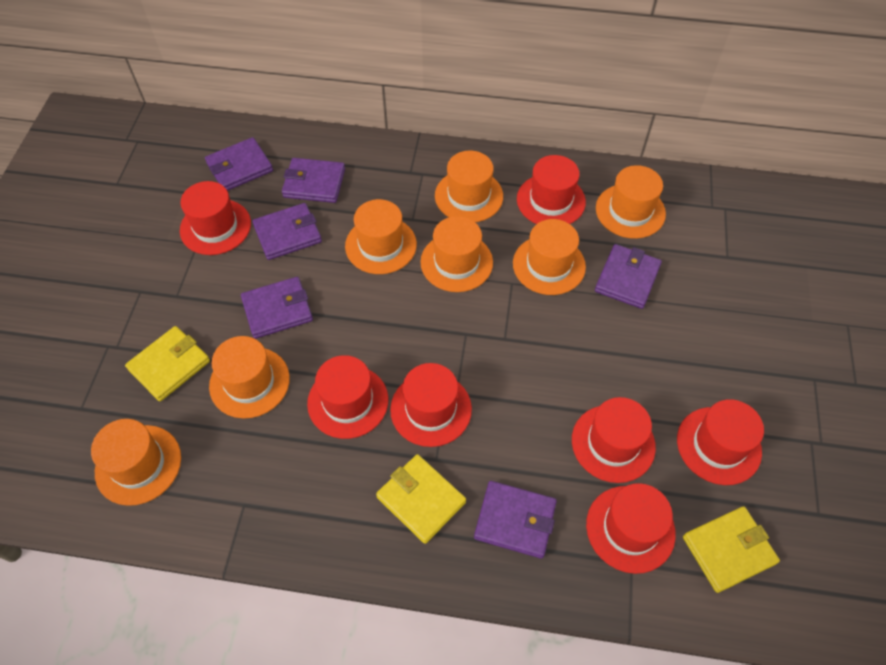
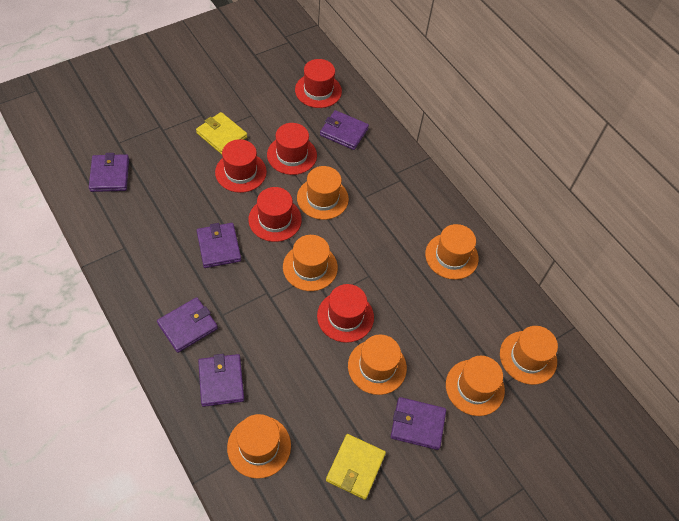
red hat: [180,181,251,255] [307,355,388,439] [390,363,472,447] [517,155,586,224] [572,397,656,483] [586,483,676,574] [677,399,764,485] = 7 -> [215,139,267,193] [248,187,302,242] [267,123,317,175] [295,59,342,108] [317,284,374,343] = 5
yellow wallet: [125,326,210,401] [376,454,466,544] [683,506,780,593] = 3 -> [196,112,247,154] [326,434,386,500] = 2

